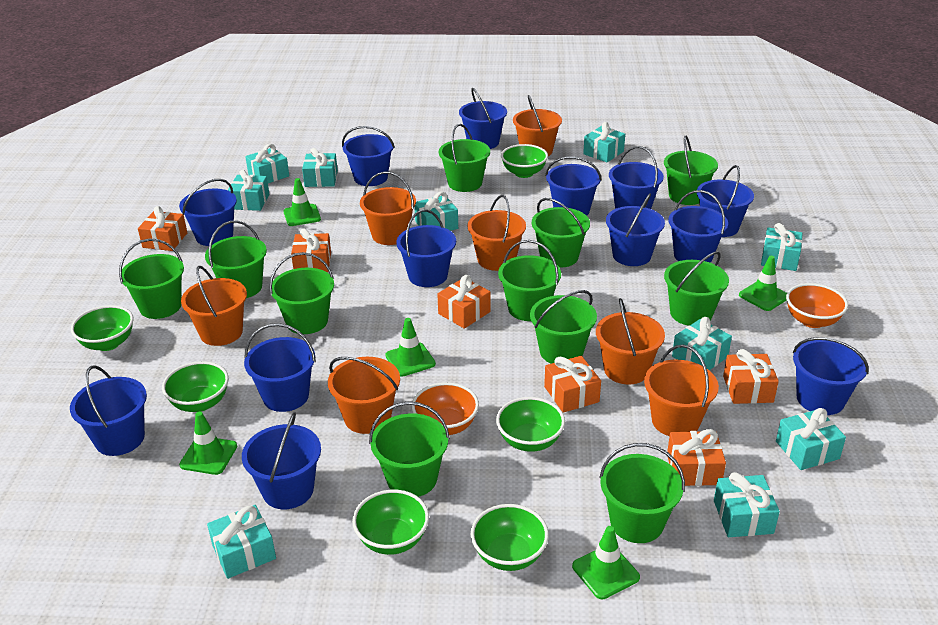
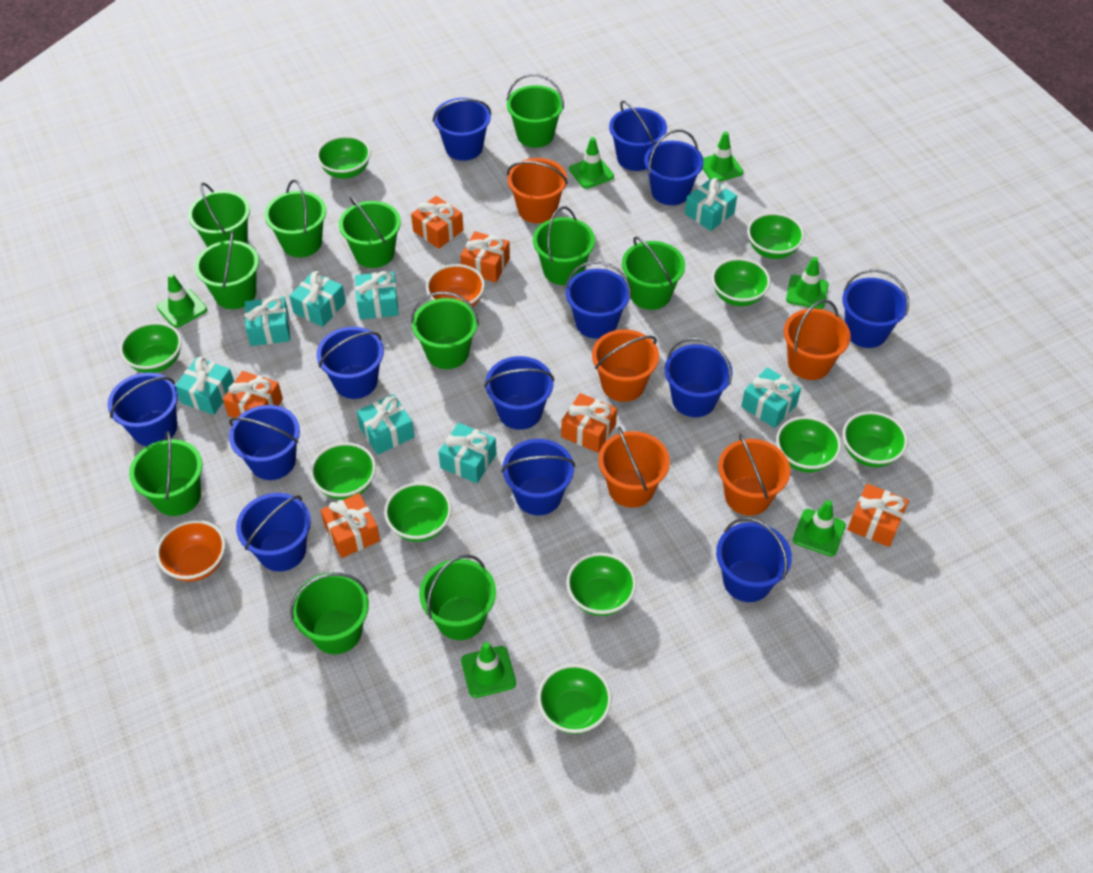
green bowl: [71,305,134,351] [162,361,229,412] [352,490,429,555] [471,504,549,571] [496,397,565,452] [501,144,548,178] = 6 -> [120,322,182,373] [310,442,376,500] [317,136,371,179] [384,482,452,542] [538,664,612,734] [566,553,636,616] [712,258,771,306] [747,213,805,259] [776,416,841,473] [843,411,908,467] = 10
green traffic cone: [179,412,237,475] [283,178,321,226] [385,318,436,377] [572,526,640,599] [739,256,787,311] = 5 -> [157,273,207,328] [461,642,516,698] [569,137,614,189] [702,132,743,182] [786,257,829,309] [793,500,846,556] = 6
orange bucket: [181,266,247,346] [328,357,400,434] [360,171,416,245] [467,195,526,271] [513,95,562,156] [596,298,665,385] [644,345,719,436] = 7 -> [507,158,568,223] [592,329,659,402] [598,426,670,508] [718,434,790,515] [784,300,851,380] = 5
turquoise gift: [207,505,276,579] [228,169,269,211] [245,144,289,183] [302,148,338,187] [414,192,458,231] [583,122,625,162] [672,317,732,370] [714,472,780,537] [761,223,803,271] [776,408,846,470] = 10 -> [175,357,234,415] [245,296,290,346] [289,271,346,327] [355,271,399,319] [357,394,414,455] [439,423,496,483] [685,178,737,231] [741,367,801,428] = 8

